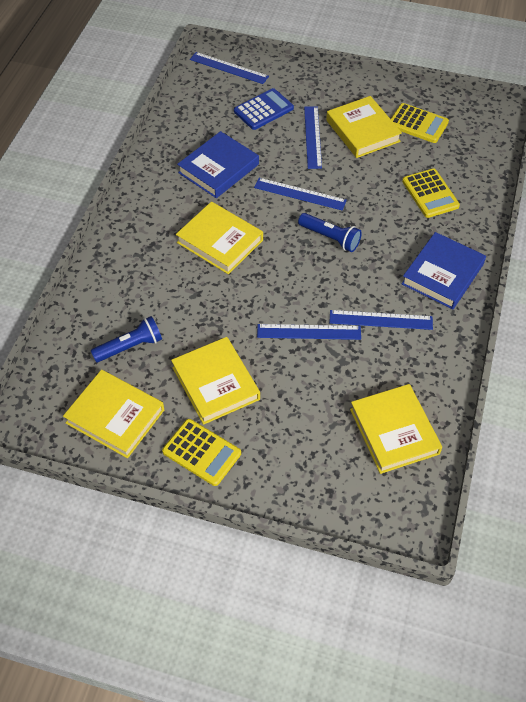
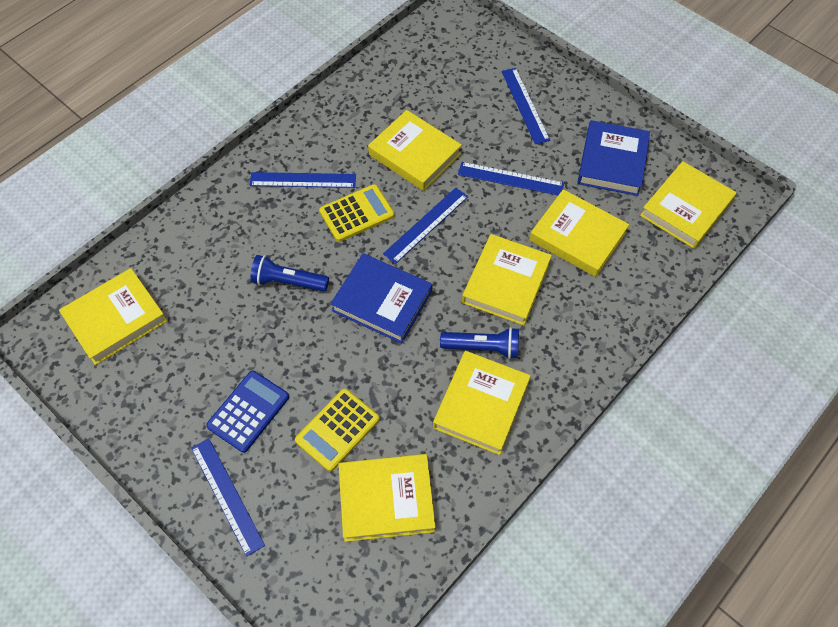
yellow book: [63,370,164,458] [171,337,260,425] [176,201,263,274] [326,96,402,158] [350,384,442,474] = 5 -> [59,268,167,365] [338,454,436,542] [368,110,462,191] [433,351,531,455] [462,234,552,325] [530,189,629,277] [640,161,737,249] = 7
yellow calculator: [162,419,241,486] [391,103,449,143] [402,168,460,218] = 3 -> [295,388,380,472] [319,184,395,242] = 2

